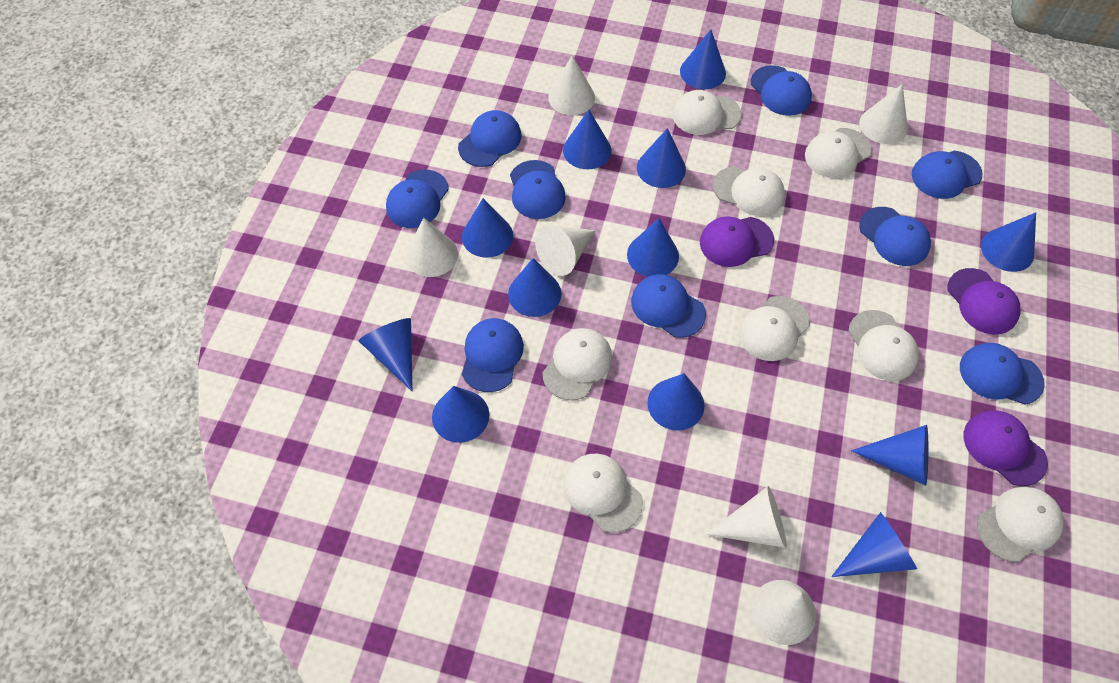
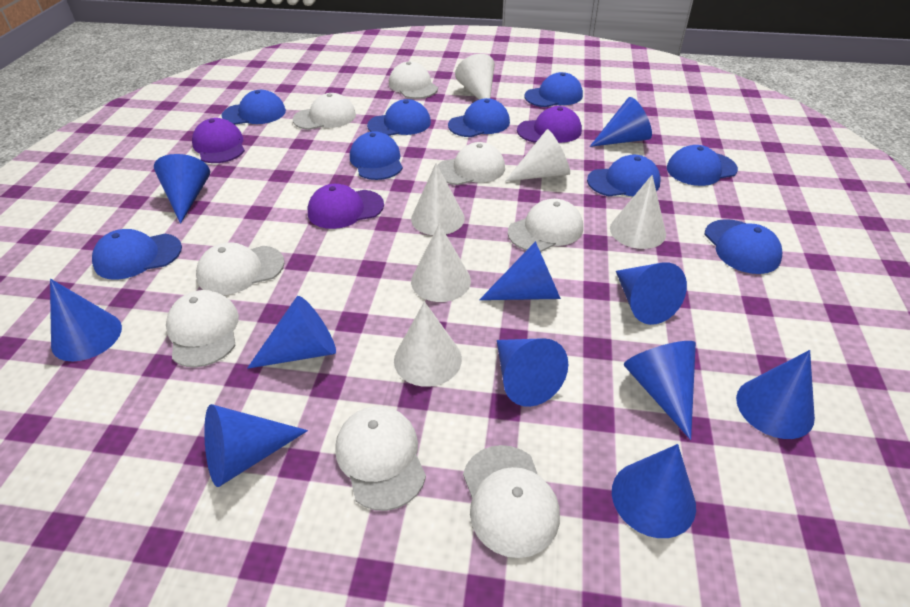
blue cone: [358,318,412,391] [432,386,489,443] [462,198,513,258] [508,258,561,317] [563,110,611,169] [627,218,679,277] [637,128,686,188] [647,373,704,431] [680,30,726,89] [831,512,917,577] [851,425,928,486] [981,212,1036,272] = 12 -> [50,279,122,362] [154,154,210,224] [204,404,308,487] [247,296,336,369] [479,241,561,300] [497,338,568,407] [590,97,652,147] [612,444,696,538] [616,262,687,325] [624,341,696,440] [736,350,815,439] = 11

